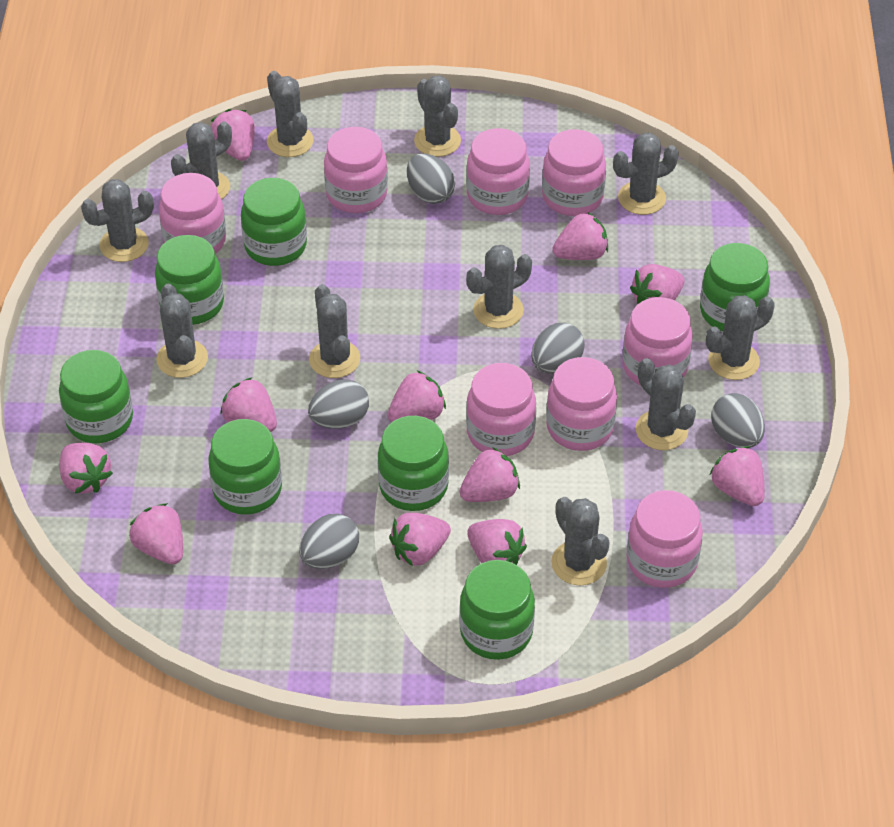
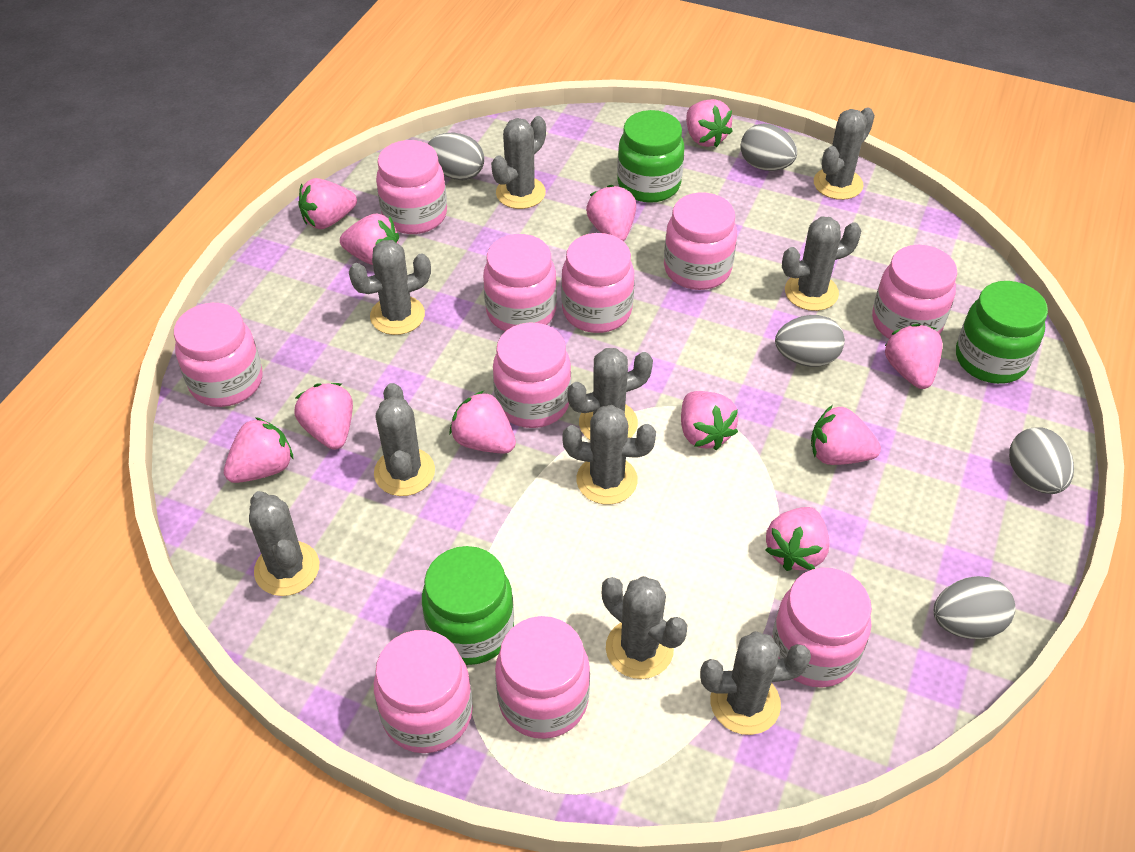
green jar: [59,350,133,443] [155,235,224,325] [208,419,282,515] [241,178,307,266] [378,416,449,511] [459,560,535,660] [700,243,770,331] = 7 -> [422,546,514,665] [617,110,685,203] [956,281,1048,384] = 3
grey cactus: [81,179,154,262] [157,283,208,378] [171,121,232,200] [267,71,314,157] [309,284,360,378] [414,76,461,157] [467,245,532,329] [551,497,610,586] [613,133,679,215] [636,358,696,450] [706,295,775,380] = 11 -> [249,491,319,596] [349,240,431,335] [374,383,435,496] [491,116,546,209] [562,405,656,505] [567,348,653,440] [602,576,687,679] [700,631,811,735] [782,217,862,311] [814,107,875,200] = 10
pink jar: [159,173,226,254] [324,127,388,213] [466,128,530,215] [466,363,536,456] [542,129,606,216] [546,357,617,451] [622,297,693,386] [627,490,703,588] = 8 -> [174,303,263,407] [374,630,473,753] [376,140,447,234] [483,234,557,331] [493,322,571,428] [495,616,590,739] [561,233,634,333] [664,192,737,290] [772,568,872,688] [872,245,957,339] = 10

